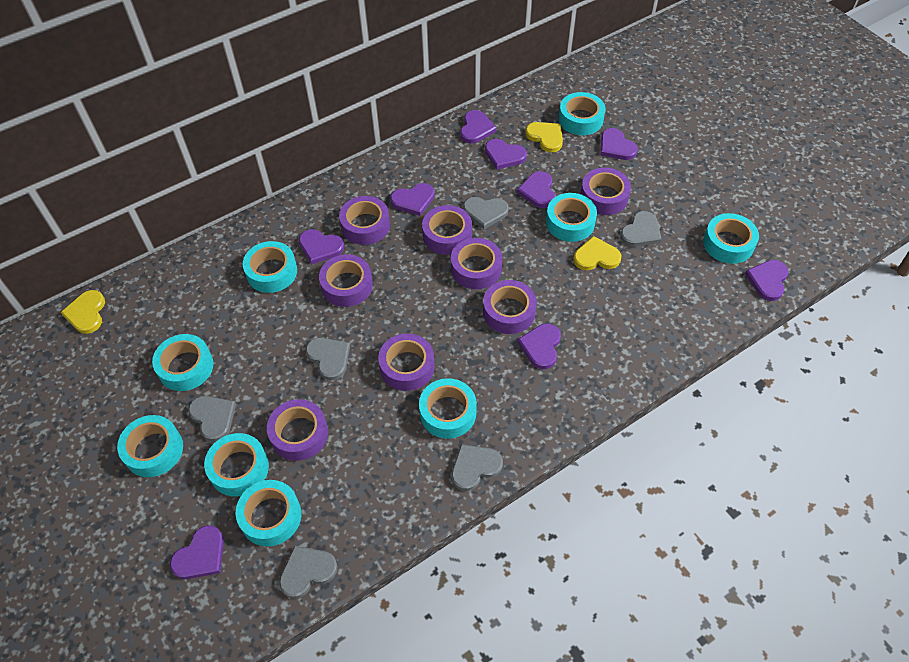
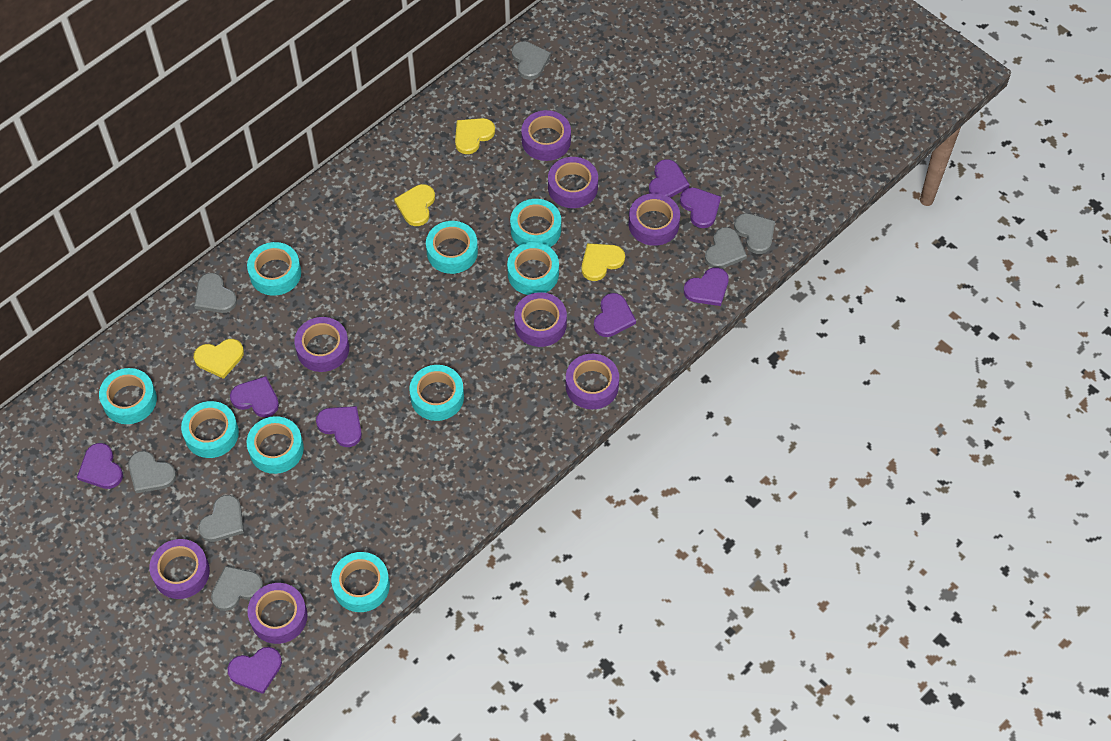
grey heart: [188,396,236,442] [279,545,338,599] [306,338,350,380] [451,444,503,491] [463,197,509,229] [620,211,662,247] = 6 -> [128,451,176,493] [194,273,237,313] [198,495,244,542] [211,566,263,611] [512,41,551,80] [705,227,747,269] [734,213,775,254] = 7
purple heart: [170,525,224,579] [299,229,344,264] [390,183,435,216] [460,110,496,143] [485,139,527,170] [517,171,555,208] [517,323,561,369] [600,128,638,160] [745,260,789,301] = 9 -> [77,443,123,489] [227,647,282,694] [230,376,279,417] [316,406,362,447] [594,293,636,337] [649,159,689,198] [680,187,721,228] [684,267,729,306] = 8
yellow heart: [61,290,105,334] [525,122,563,153] [573,236,621,270] = 3 -> [194,339,244,379] [394,184,435,226] [455,118,495,154] [582,243,625,281] = 4

